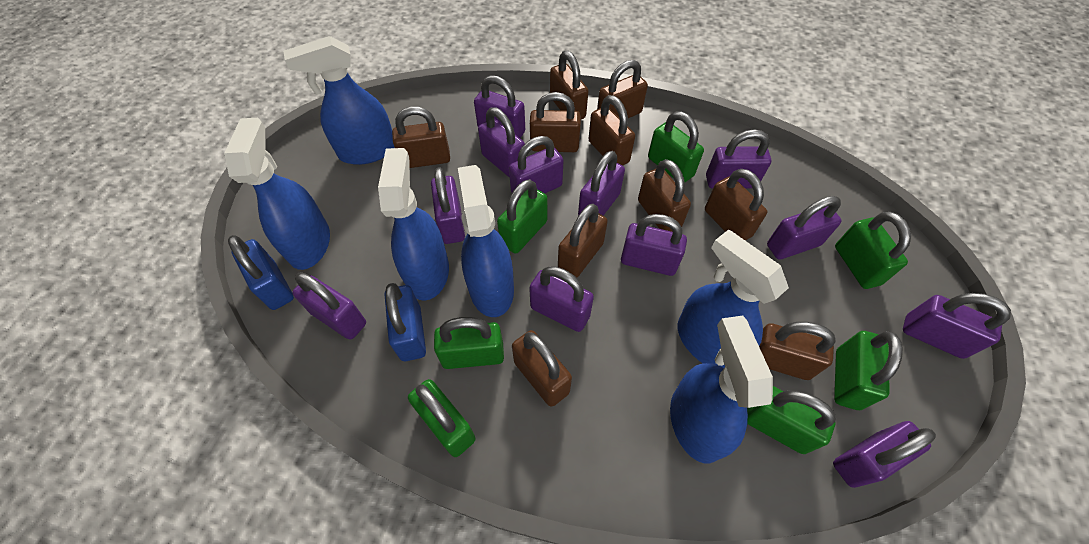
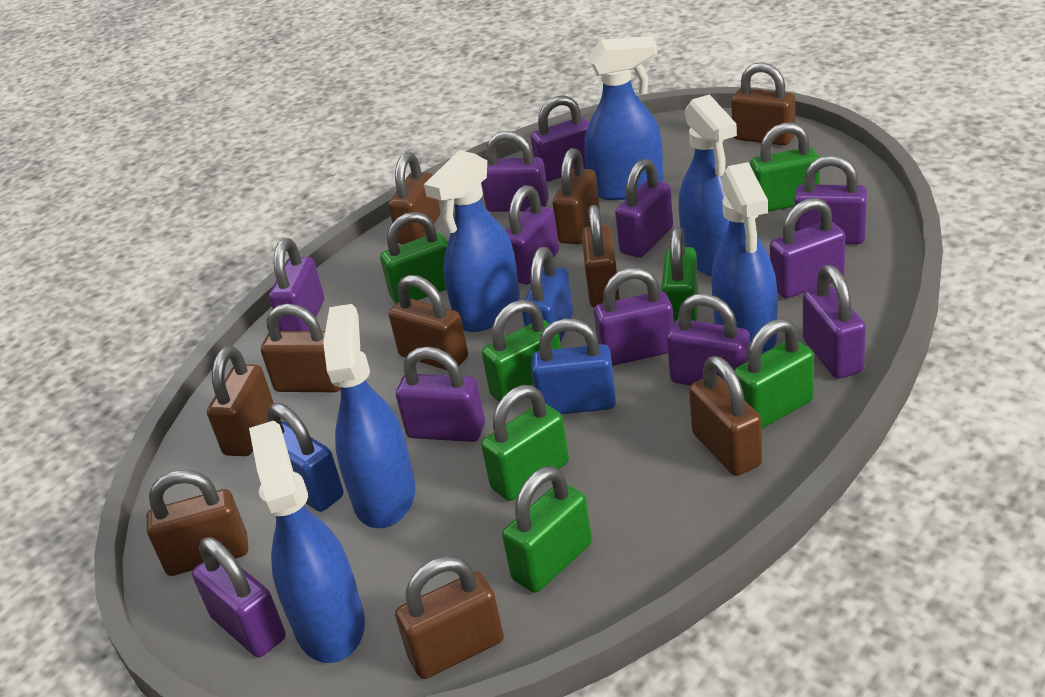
blue padlock: [228,235,294,310] [385,283,426,361] = 2 -> [267,403,344,512] [522,247,573,343] [531,319,616,414] = 3

